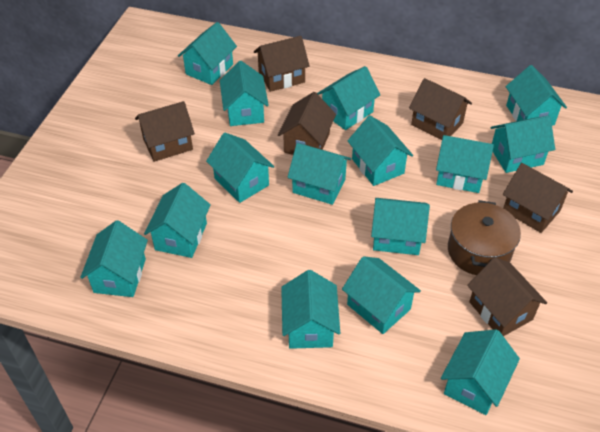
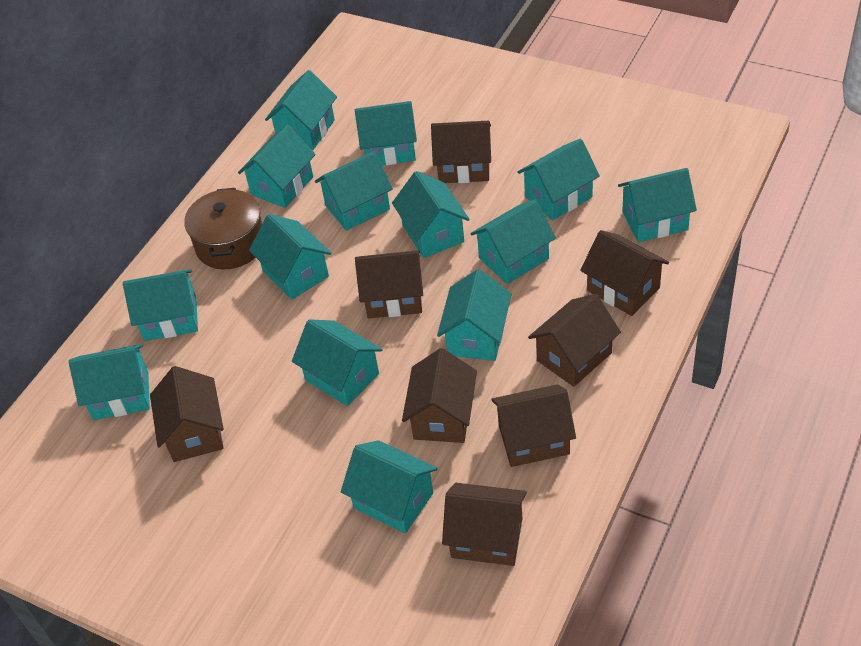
brown house: [135,101,195,162] [254,36,310,92] [278,92,336,155] [409,78,472,140] [467,257,547,336] [503,163,573,233] = 6 -> [150,366,224,462] [355,250,423,319] [402,348,477,443] [431,121,491,183] [442,483,527,566] [491,384,576,467] [528,294,621,387] [580,230,669,316] = 8
turquoise house: [80,220,148,297] [144,183,211,258] [178,22,237,85] [206,133,274,203] [220,61,269,126] [281,270,340,349] [287,143,351,205] [317,66,380,130] [342,256,421,334] [348,116,413,186] [371,198,430,255] [436,135,494,193] [441,329,520,415] [491,116,555,173] [506,65,567,126] = 15 -> [69,344,150,420] [123,270,198,341] [238,125,315,208] [249,214,331,300] [265,70,337,150] [292,319,383,406] [315,151,393,231] [341,440,438,534] [355,101,417,165] [392,171,470,258] [437,269,511,361] [470,200,556,284] [517,138,600,221] [618,168,697,242] = 14

